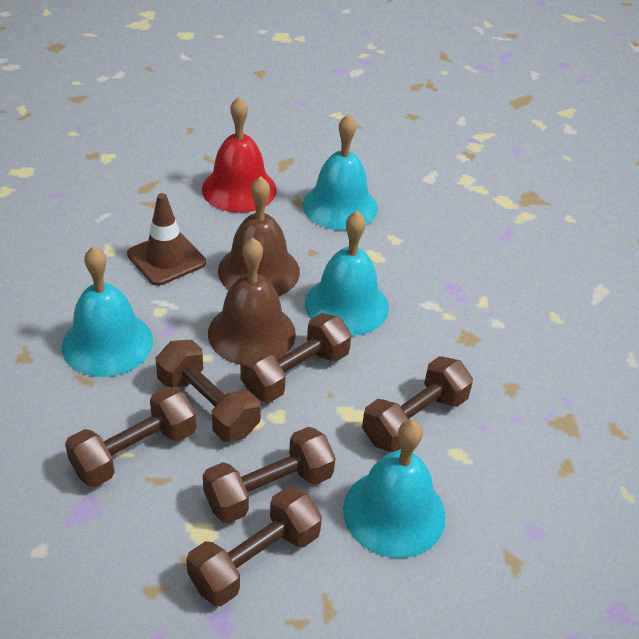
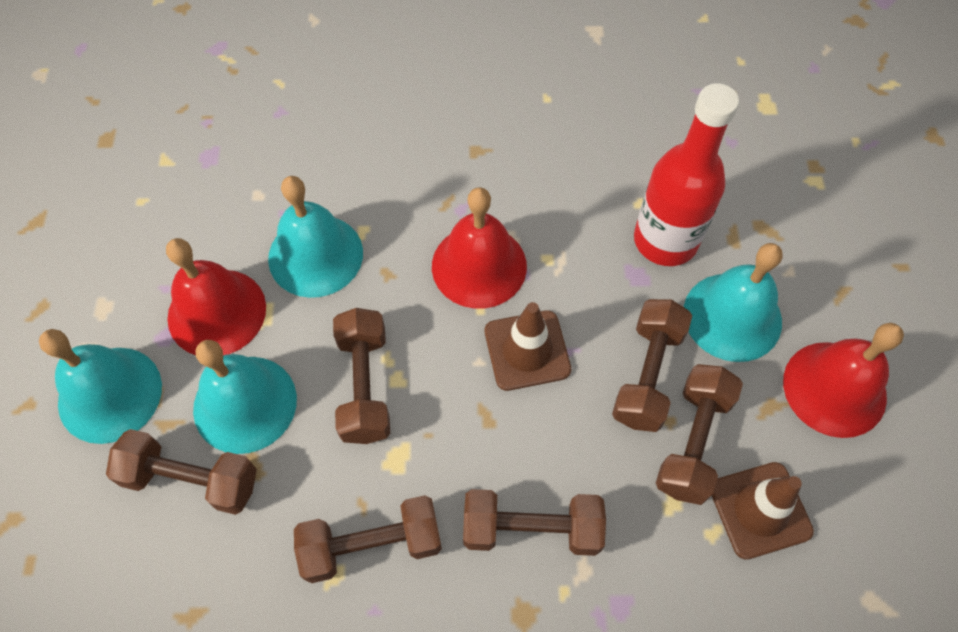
brown bell: [208,238,296,365] [218,176,300,296] = 2 -> none = 0
brown traffic cone: [127,193,206,286] = 1 -> [485,302,571,391] [712,462,814,560] = 2
red bell: [202,97,277,213] = 1 -> [166,238,266,355] [432,187,527,309] [783,323,904,438] = 3
red bottle: none = 0 -> [634,83,739,266] = 1

